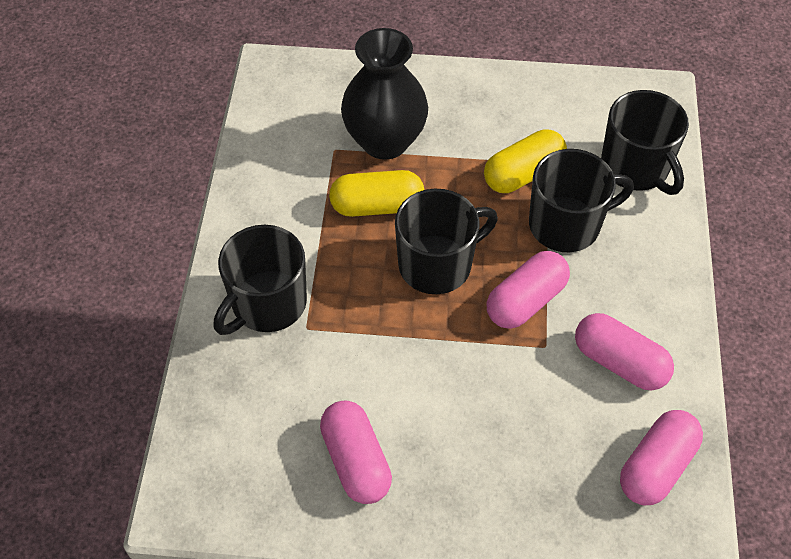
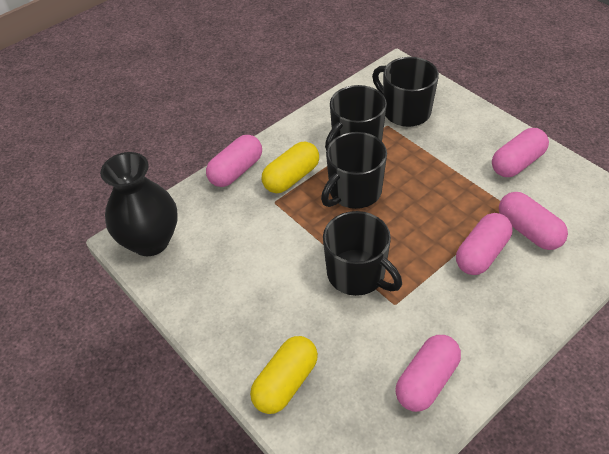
pink capsule: [320,400,392,504] [487,251,570,329] [575,313,674,390] [620,410,703,505] = 4 -> [206,135,262,187] [395,335,461,412] [456,213,512,275] [492,128,549,177] [499,192,568,250] = 5

